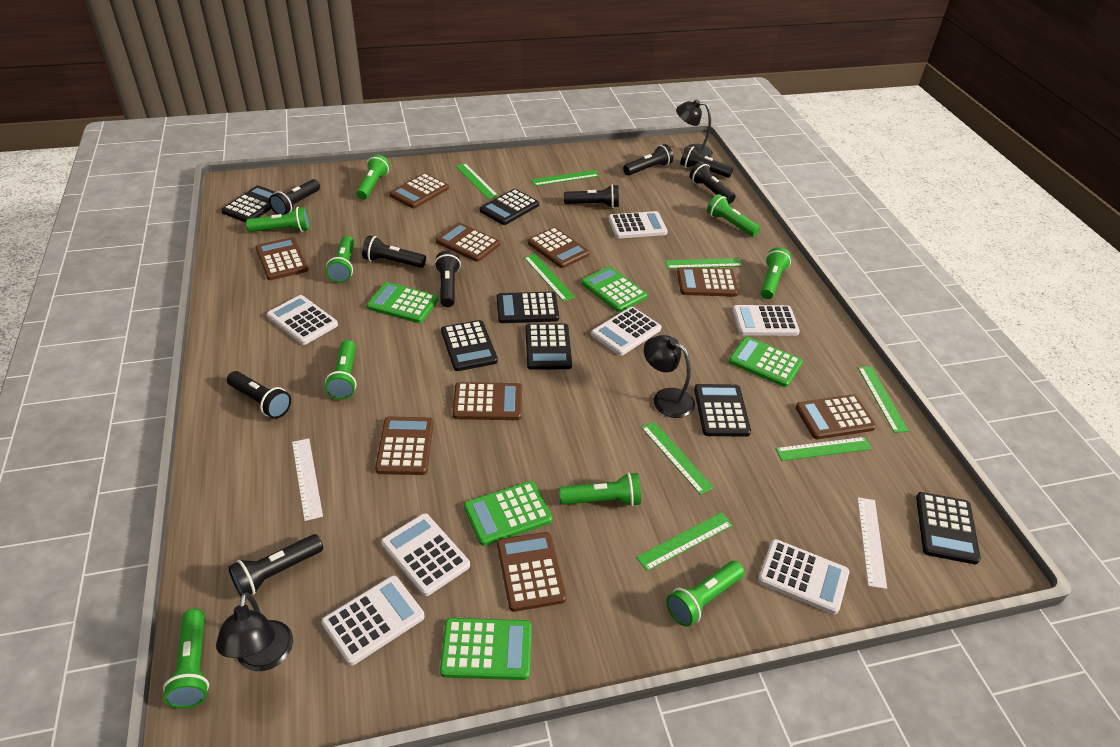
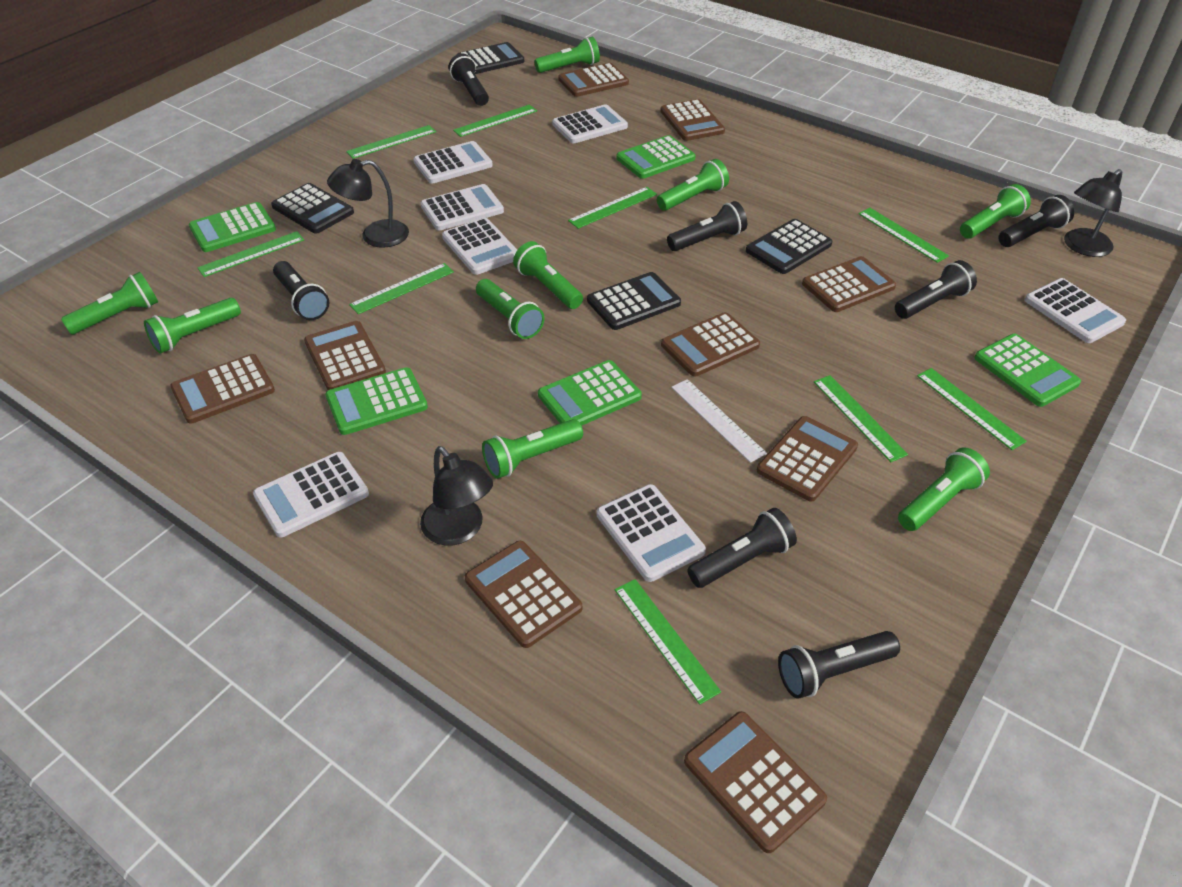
black calculator: [221,185,275,222] [441,320,498,371] [480,189,539,225] [497,292,559,323] [525,324,572,370] [694,384,751,437] [916,492,981,564] = 7 -> [271,183,354,234] [456,42,524,74] [587,272,681,330] [746,219,832,274] = 4
black flashlight: [227,371,291,419] [228,534,323,596] [269,179,320,215] [362,235,426,268] [434,251,461,307] [564,184,619,208] [623,144,673,175] [680,146,733,178] [689,162,736,204] = 9 -> [273,261,329,320] [449,54,489,106] [667,201,747,251] [687,508,797,588] [778,631,900,699] [895,260,977,319] [998,195,1074,247] = 7
green ruler: [455,163,498,199] [524,254,575,301] [531,170,599,186] [636,512,733,571] [641,422,714,495] [665,258,743,269] [776,437,872,461] [858,366,909,433] = 8 -> [197,231,304,277] [346,125,436,159] [349,263,454,314] [453,105,537,137] [568,187,657,229] [615,579,721,705] [814,375,908,462] [858,208,949,263] [917,368,1027,450] = 9
white ruler: [292,438,323,521] [857,497,887,589] = 2 -> [671,379,767,463] = 1

